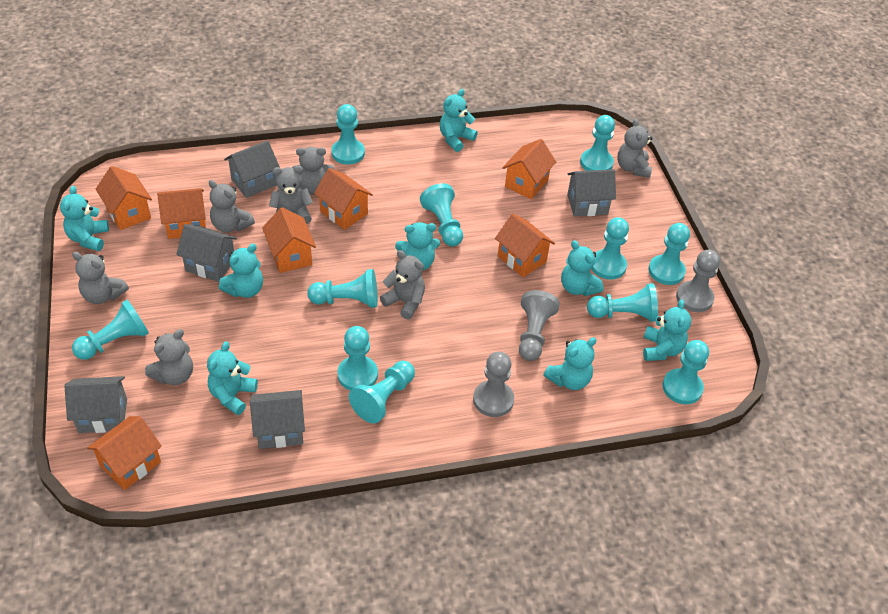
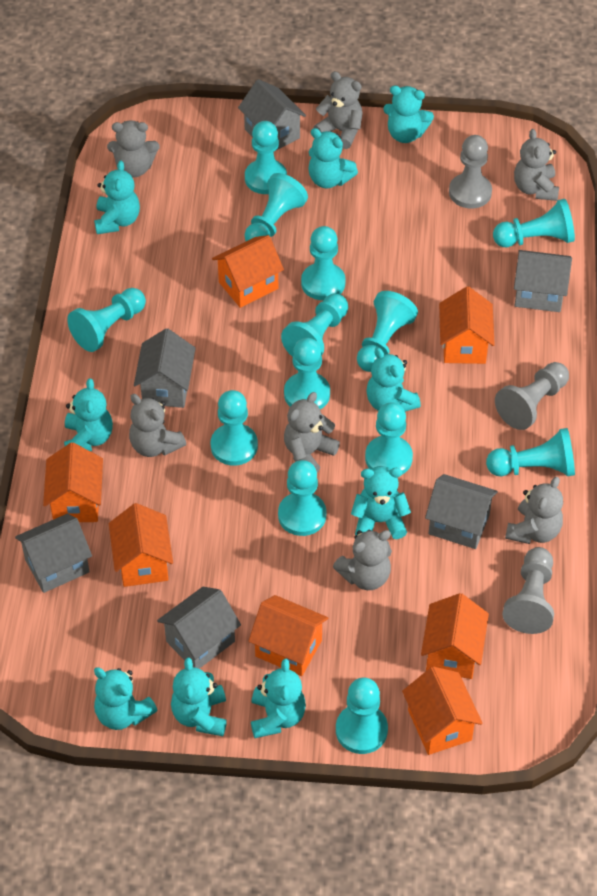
grey house: [64,376,127,433] [176,224,237,282] [224,140,280,198] [250,390,305,449] [567,169,616,217] = 5 -> [15,514,92,593] [134,328,196,408] [157,587,241,669] [238,79,306,151] [425,474,498,549] [514,250,572,312] = 6
turquoise pawn: [72,300,149,360] [307,269,378,308] [331,104,365,165] [337,326,378,390] [349,361,415,423] [420,183,463,247] [580,115,615,171] [587,283,658,322] [592,217,629,280] [648,223,690,285] [662,340,709,404] = 11 -> [67,288,146,352] [210,390,258,466] [245,121,287,194] [245,173,308,241] [278,460,326,536] [281,294,348,357] [284,338,330,409] [301,226,346,300] [336,678,388,754] [357,291,418,372] [365,402,413,474] [486,428,575,477] [493,199,575,247] = 13
turquoise teddy bear: [60,186,109,251] [207,341,258,415] [219,243,263,298] [395,222,440,270] [440,89,477,152] [543,337,597,390] [561,240,604,296] [643,299,691,361] = 8 -> [64,378,113,451] [94,161,140,234] [94,668,158,730] [171,657,227,736] [251,659,306,738] [308,128,358,188] [351,466,411,539] [366,347,421,412] [383,86,434,143] = 9

